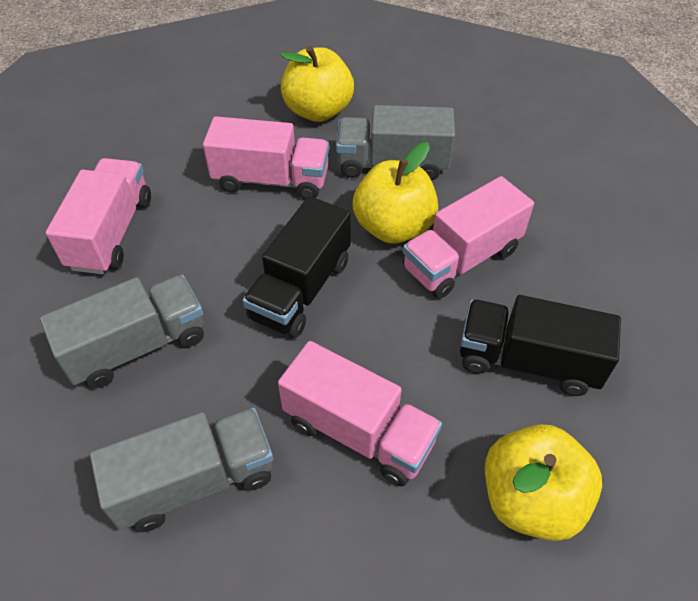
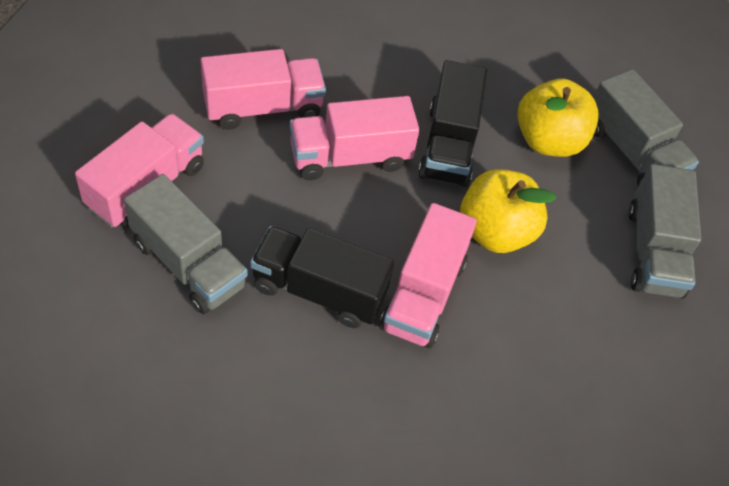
yellow apple: [280,46,354,122] [353,142,438,244] [485,424,602,541] = 3 -> [460,169,556,253] [517,78,599,157] = 2

